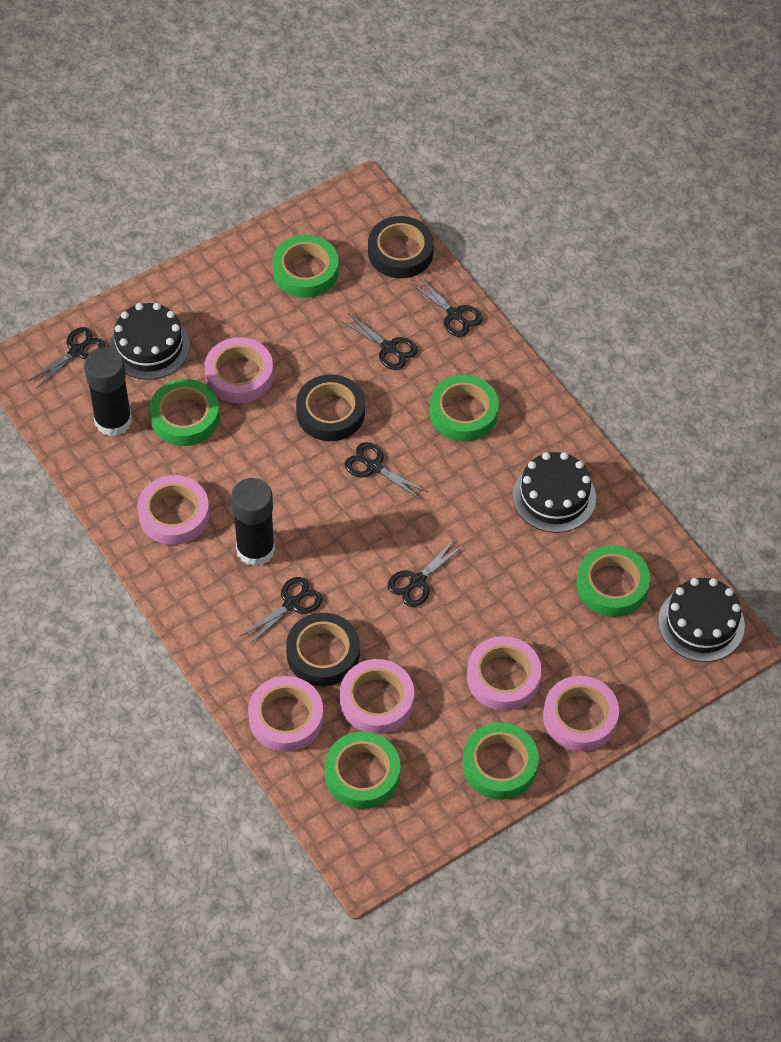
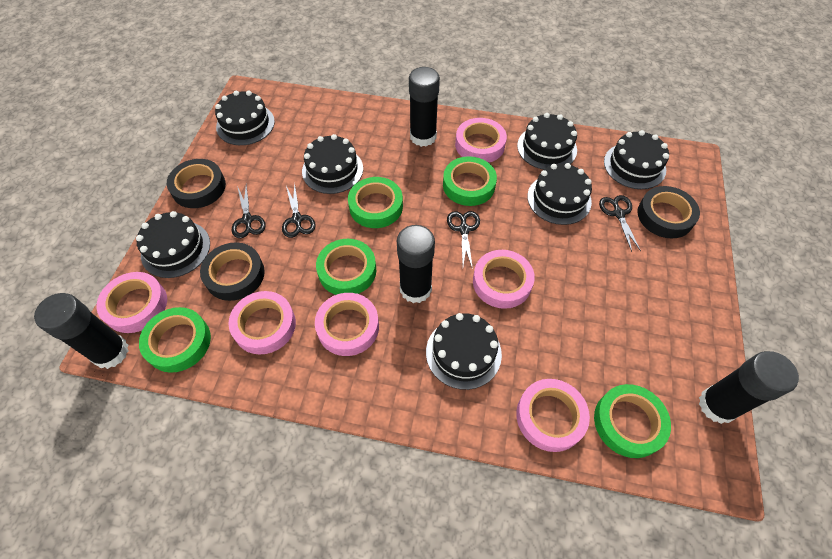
black cake: [109,303,190,380] [513,452,596,533] [658,578,745,662] = 3 -> [136,211,210,278] [215,91,275,145] [302,134,363,194] [426,313,502,390] [517,113,577,170] [527,163,592,225] [604,130,669,189] = 7
black glue stick: [84,347,132,437] [231,478,275,566] = 2 -> [34,293,129,369] [397,225,435,303] [409,67,440,147] [699,351,799,424] = 4
black scissors: [29,327,105,389] [241,577,322,645] [341,313,418,370] [345,442,427,500] [388,539,464,607] [411,277,483,337] = 6 -> [232,185,266,238] [282,183,316,238] [447,211,480,269] [599,195,641,252] = 4
green tape: [149,379,220,446] [272,235,339,298] [325,732,401,809] [430,375,499,442] [462,723,539,800] [577,545,650,617] = 6 -> [139,307,211,373] [316,239,376,295] [348,177,403,228] [443,156,497,206] [594,384,671,458] = 5

